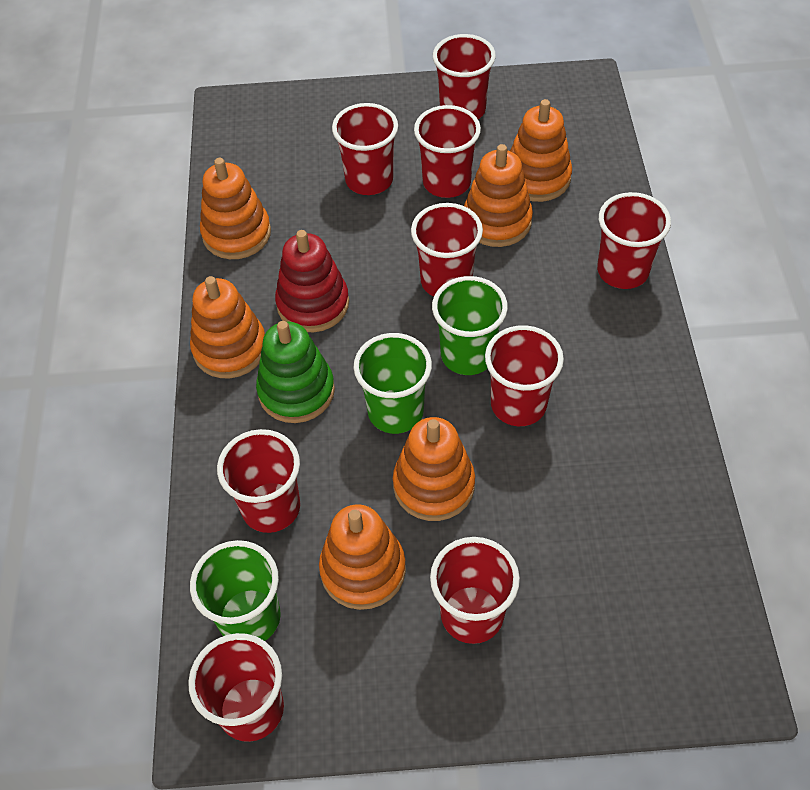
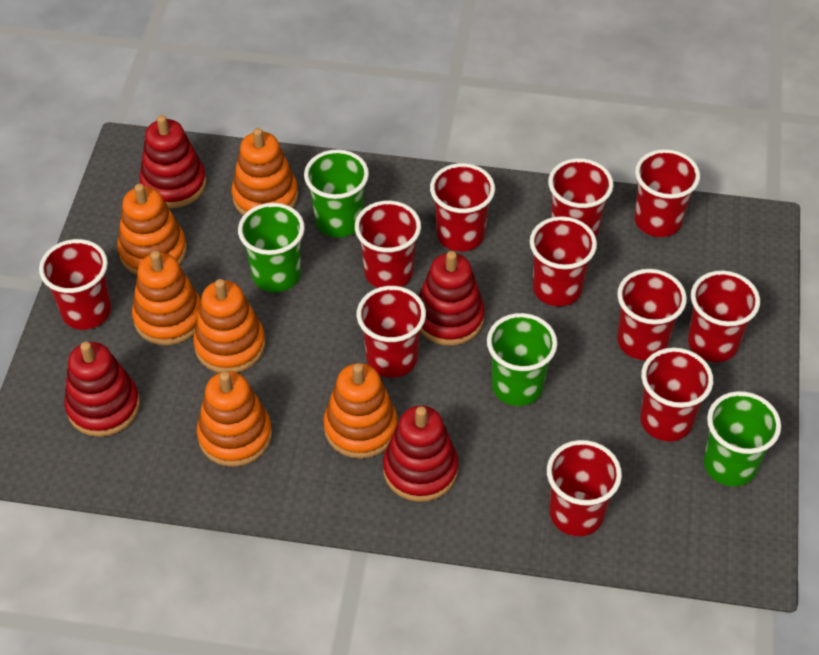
green cup: [190,540,281,641] [354,333,432,434] [432,276,508,375] = 3 -> [238,203,305,292] [304,149,369,237] [487,313,557,406] [703,391,781,486] = 4
green stacking toy: [256,321,335,423] = 1 -> none = 0
red cup: [188,633,284,742] [217,429,300,533] [332,103,398,195] [411,203,483,297] [414,105,481,198] [430,537,520,644] [433,34,496,119] [485,325,564,426] [597,192,671,289] = 9 -> [39,239,111,330] [355,200,421,288] [357,286,426,378] [430,163,495,251] [530,216,597,306] [547,440,622,536] [548,158,614,237] [617,269,687,360] [634,149,700,237] [640,347,713,442] [688,271,760,362] = 11
red stacking toy: [275,230,349,332] = 1 -> [64,342,140,437] [139,115,206,208] [383,405,458,502] [419,251,485,346] = 4

